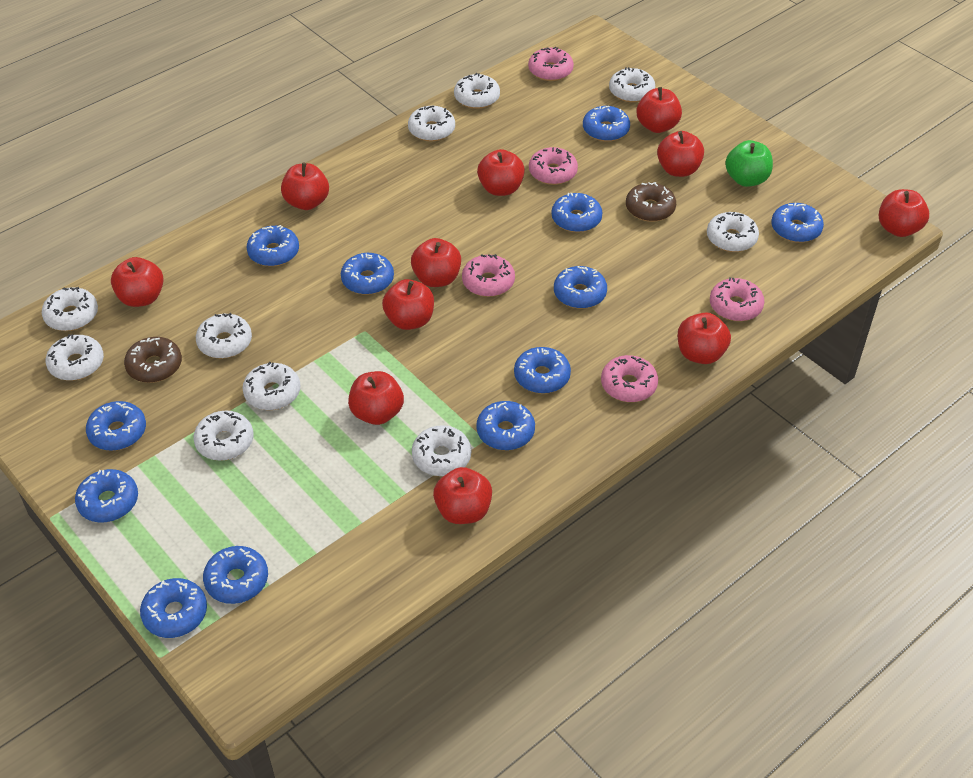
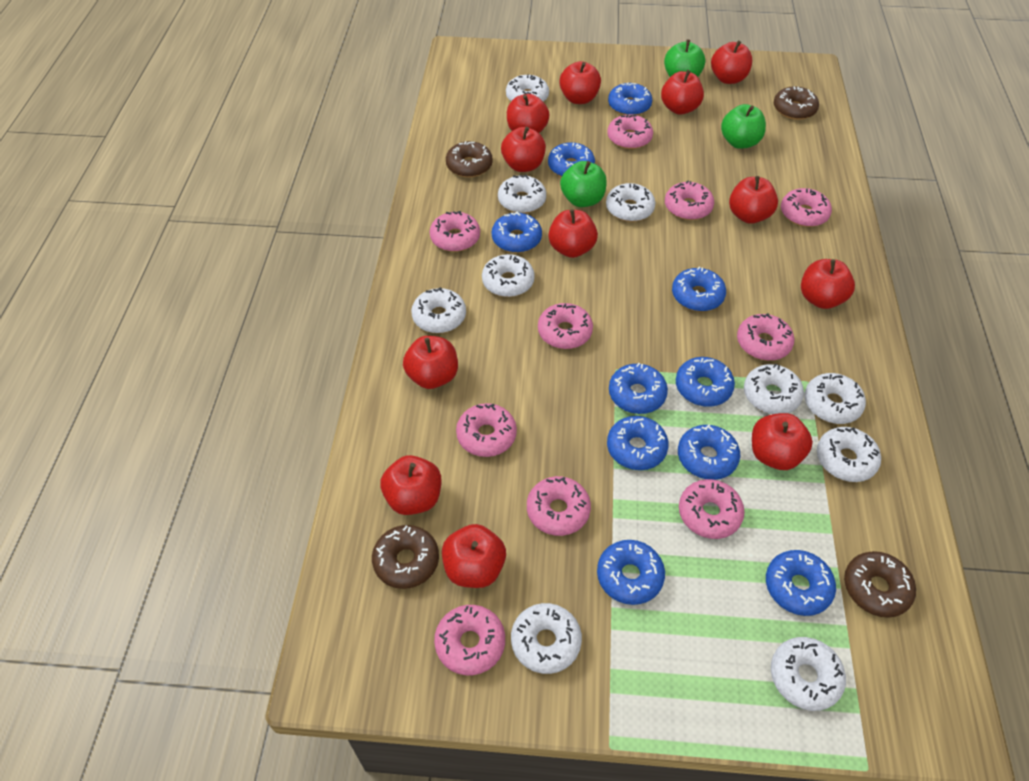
blue donut: [75,469,138,522] [86,401,146,451] [140,578,207,638] [203,546,268,604] [246,225,299,266] [341,253,394,295] [476,401,535,450] [514,347,571,394] [551,193,602,232] [554,266,607,309] [583,106,630,142] [771,203,824,243] = 12 -> [492,211,542,253] [548,142,595,177] [597,540,665,605] [607,416,669,470] [608,82,652,115] [609,363,668,414] [672,267,726,311] [676,357,735,407] [678,425,740,480] [766,550,836,616] = 10
brown donut: [124,337,182,383] [626,182,676,222] = 2 -> [372,525,439,589] [446,141,493,178] [774,86,819,120] [844,551,916,618] = 4
green apple: [725,140,773,187] = 1 -> [560,161,607,207] [664,40,705,77] [721,104,766,149] = 3
pink donut: [462,254,515,297] [528,47,574,81] [529,147,578,185] [601,355,658,402] [710,277,764,321] = 5 -> [430,211,480,252] [434,605,505,675] [456,403,517,457] [527,476,591,536] [538,303,593,349] [607,114,653,149] [665,180,714,220] [679,479,745,539] [737,313,794,361] [781,188,832,227] = 10
red apple: [111,257,164,307] [281,163,329,210] [348,371,404,425] [382,279,434,330] [411,238,461,287] [433,467,492,524] [477,149,525,196] [636,87,682,133] [657,131,704,177] [677,312,731,364] [879,189,929,237] = 11 -> [380,455,441,515] [403,336,458,389] [442,524,506,588] [501,127,546,172] [507,94,550,133] [548,209,598,258] [559,61,601,104] [661,70,704,115] [711,40,752,84] [729,176,778,224] [752,413,813,470] [801,259,855,309] = 12

